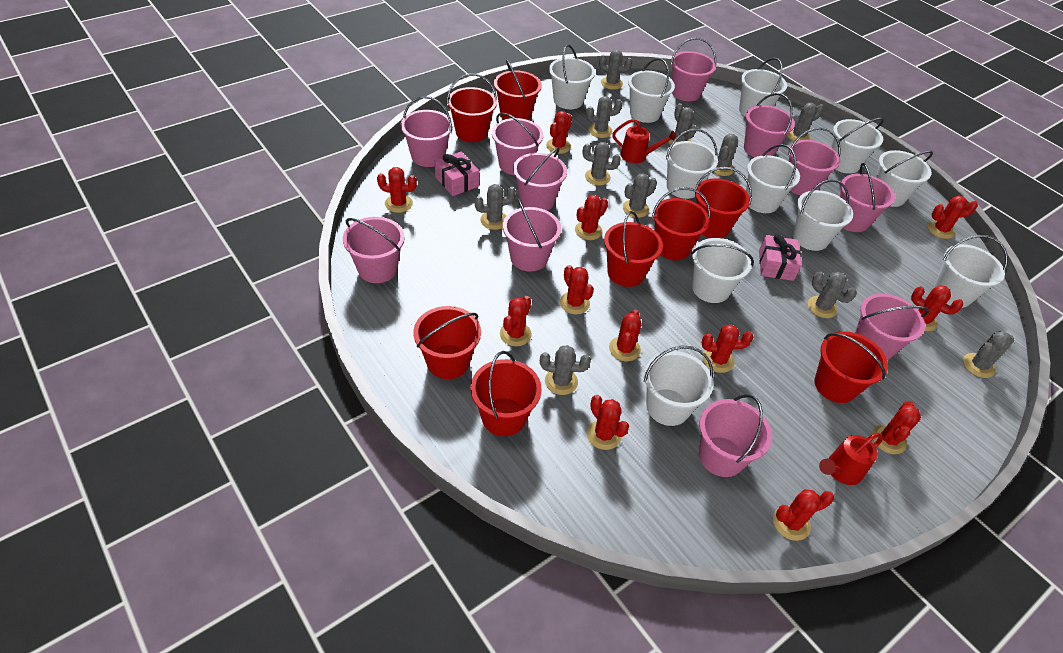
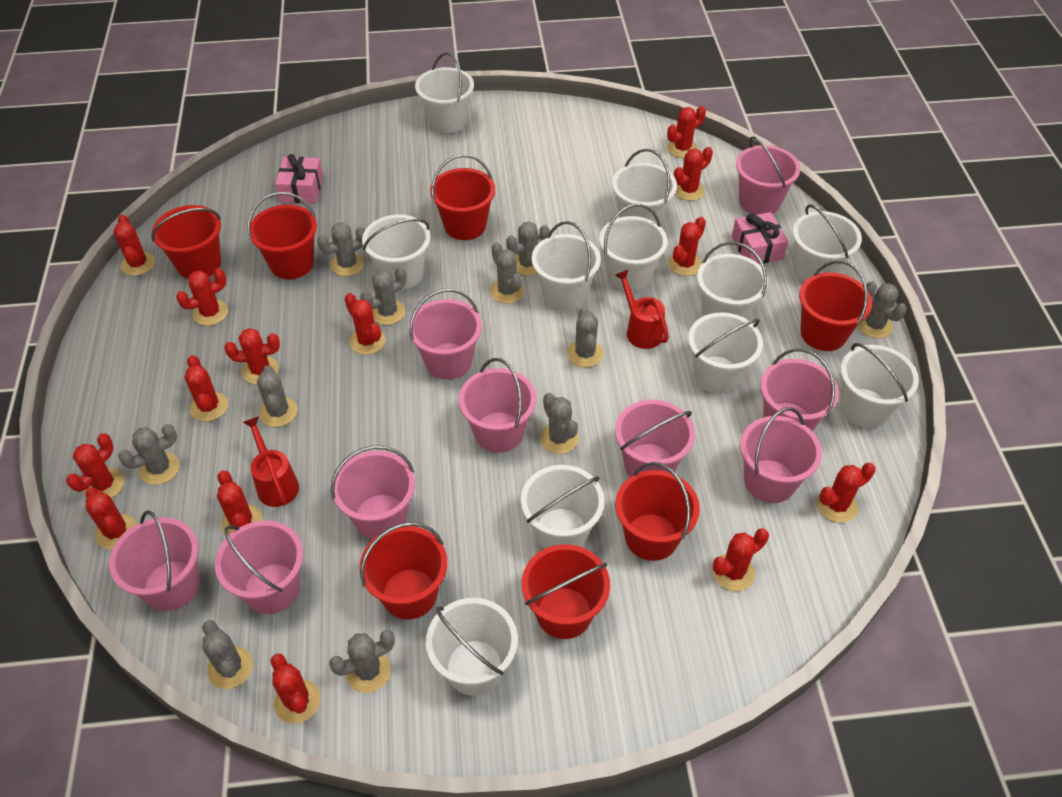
pink bucket: [343,217,405,283] [401,96,453,167] [492,113,543,175] [503,199,561,272] [513,147,567,211] [671,38,716,101] [699,394,772,477] [744,93,795,157] [788,128,841,195] [839,163,895,232] [855,294,929,360] = 11 -> [109,510,200,611] [215,520,303,614] [331,445,415,539] [408,289,482,380] [459,358,536,453] [615,400,695,477] [736,136,801,215] [740,407,822,503] [761,349,839,432] = 9
red bucket: [413,306,481,379] [447,73,497,142] [471,351,542,436] [494,60,542,120] [604,211,663,287] [652,187,711,260] [695,167,752,238] [814,331,888,403] = 8 -> [151,205,221,279] [247,192,317,279] [360,522,447,620] [430,154,495,240] [522,544,610,639] [615,462,700,561] [799,260,872,351] = 7
red cactus: [377,167,417,213] [500,296,532,346] [546,111,572,154] [560,265,594,314] [575,195,608,240] [587,395,629,450] [609,310,641,361] [701,324,753,373] [773,489,834,541] [872,401,921,454] [911,285,963,331] [928,196,978,239] = 12 -> [66,433,124,498] [85,487,137,550] [113,214,155,276] [176,268,228,326] [184,355,228,422] [217,470,263,535] [224,328,280,384] [271,654,320,724] [344,293,386,355] [667,106,706,158] [668,217,706,276] [674,147,713,201] [713,528,769,591] [817,463,876,523] = 14

